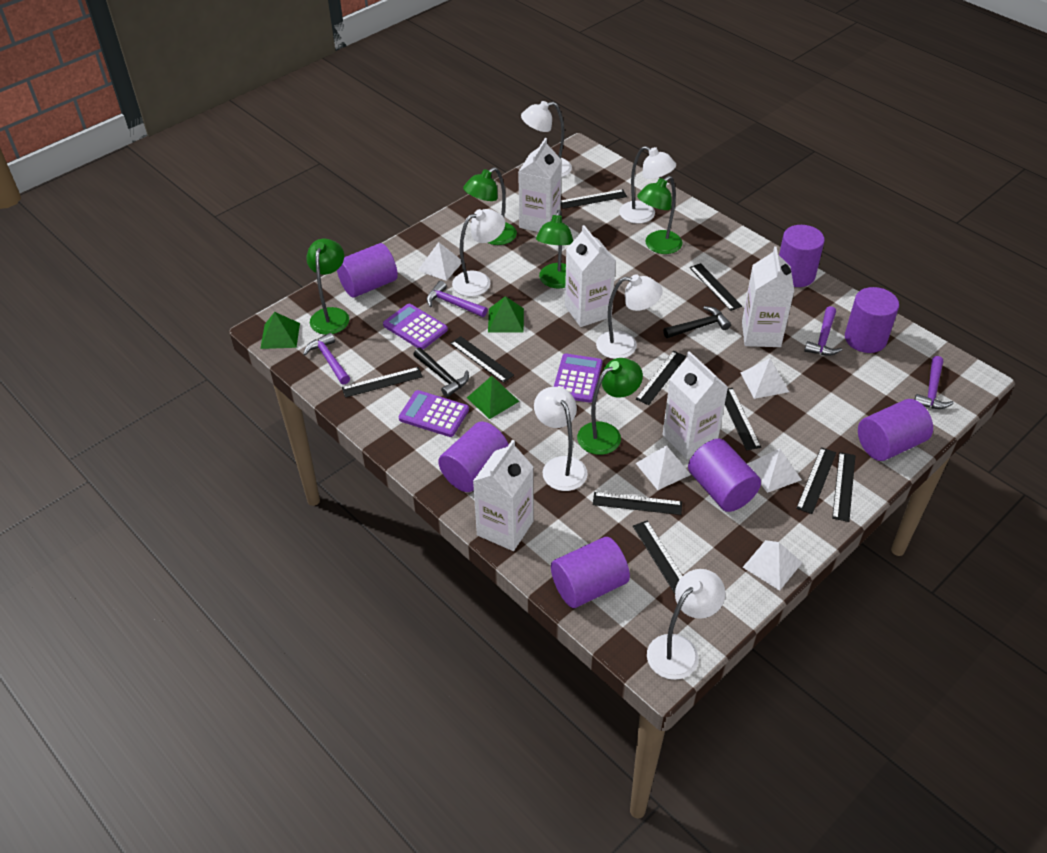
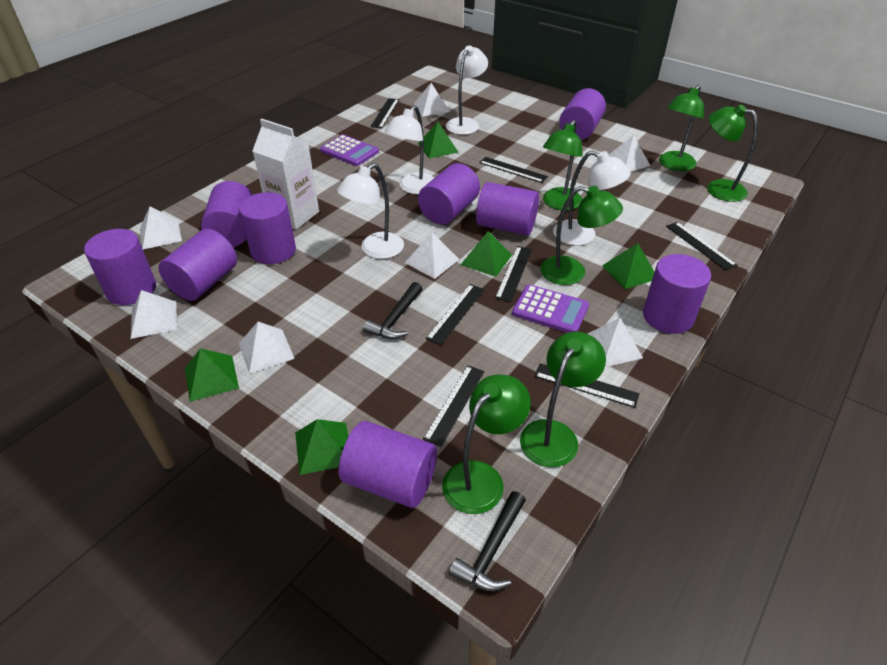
black ruler: [342,367,423,398] [450,336,514,383] [561,189,627,209] [593,492,682,515] [633,520,683,594] [636,351,686,405] [689,263,742,311] [725,388,761,450] [796,447,836,514] [832,452,855,522] = 10 -> [370,98,399,128] [423,365,485,447] [426,284,485,345] [479,157,548,183] [495,246,532,302] [534,363,639,408] [666,222,737,270] = 7
green lamp: [306,239,349,335] [463,167,517,245] [536,210,573,289] [577,358,643,455] [637,176,682,254] = 5 -> [442,375,531,514] [520,332,606,467] [540,186,623,285] [543,120,583,210] [659,85,704,171] [707,105,758,202] = 6
green pyramid: [260,312,300,349] [467,376,519,419] [488,296,524,332] = 3 -> [185,349,239,402] [295,419,348,475] [418,122,458,159] [461,231,512,277] [602,243,654,289] = 5
purple calculator: [383,304,448,349] [399,390,469,437] [554,354,602,403] = 3 -> [320,135,379,166] [512,284,589,333] = 2
purple cylinder: [337,243,398,298] [438,422,509,492] [551,537,630,608] [688,439,761,512] [779,225,825,287] [845,287,899,353] [858,399,933,461] = 7 -> [84,229,156,305] [158,229,237,301] [201,181,253,247] [239,192,296,264] [339,421,437,508] [418,163,480,225] [476,182,539,235] [559,88,606,140] [643,254,711,334] = 9
purple hammer: [303,333,350,385] [426,281,488,317] [804,306,842,356] [914,356,954,409] = 4 -> none = 0
white carton: [473,439,534,551] [518,138,562,232] [565,225,616,327] [663,351,728,459] [742,246,794,347] = 5 -> [252,119,319,230] = 1
white lamp: [452,209,505,297] [521,101,572,177] [534,387,588,491] [596,274,663,359] [619,146,676,224] [647,569,726,680] = 6 -> [337,163,404,259] [385,105,434,194] [446,45,488,135] [553,151,631,246] = 4
white pyramid: [418,242,461,281] [636,445,691,490] [741,358,789,399] [743,540,802,591] [747,449,802,493] = 5 -> [131,290,177,339] [140,206,182,250] [239,322,295,374] [405,232,460,279] [414,83,450,116] [588,318,643,367] [609,135,650,172] = 7

